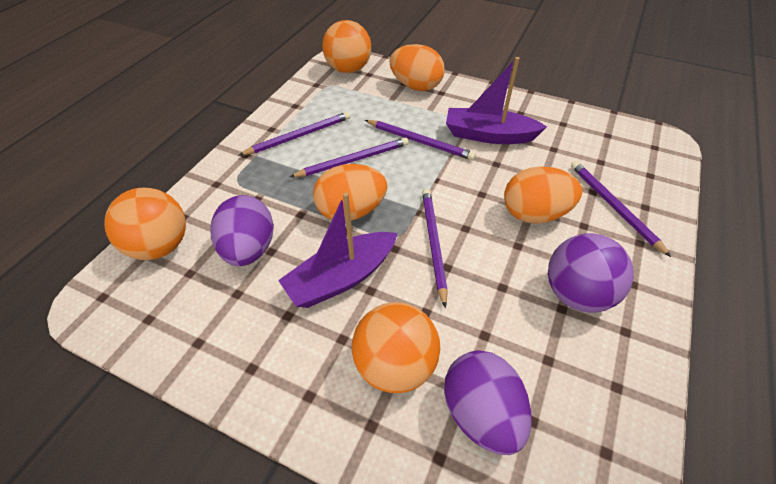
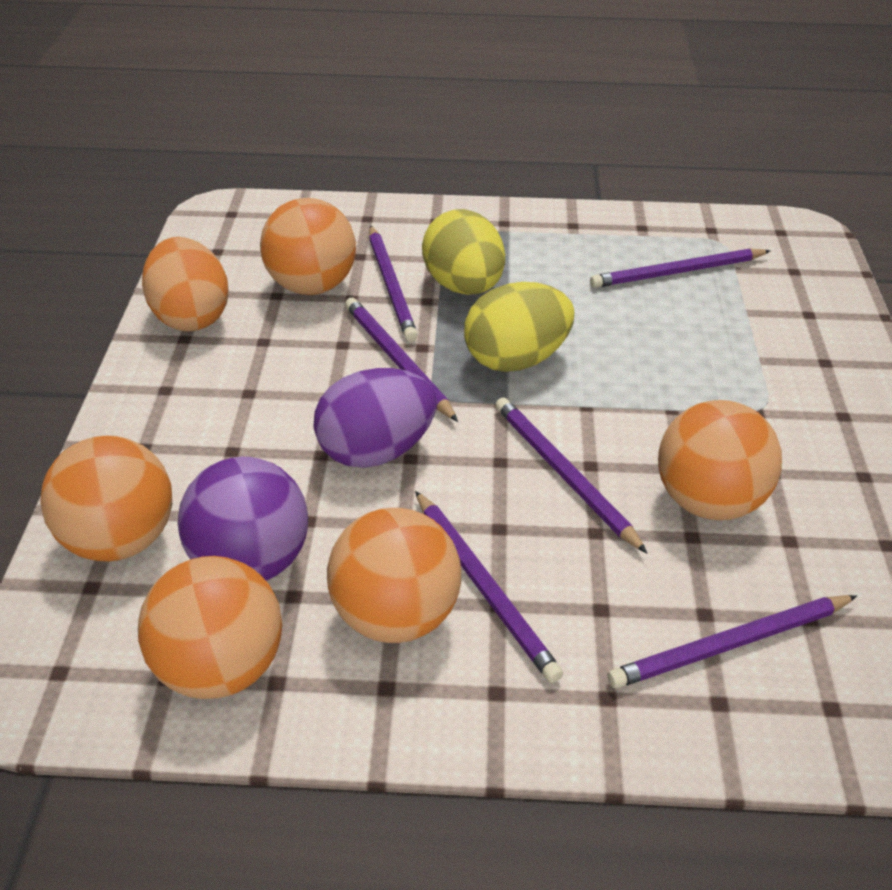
orange ball: [104,188,186,260] [322,20,371,73] [352,302,440,393] = 3 -> [40,436,172,562] [138,556,282,699] [260,198,356,295] [327,508,461,643] [658,400,782,520] = 5
orange egg: [313,164,387,221] [390,44,445,91] [504,167,582,224] = 3 -> [142,237,229,331] = 1
purple boat: [278,192,397,308] [446,57,547,144] = 2 -> none = 0
purple egg: [211,195,274,266] [444,350,532,455] = 2 -> [314,368,437,468] = 1
purple pencil: [238,112,350,156] [290,137,409,177] [365,120,476,160] [422,189,448,308] [571,161,671,257] = 5 -> [345,298,458,422] [369,225,418,342] [415,491,563,683] [495,397,647,553] [590,248,770,288] [608,595,857,688] = 6
yellow egg: none = 0 -> [422,209,505,295] [464,282,574,372] = 2

